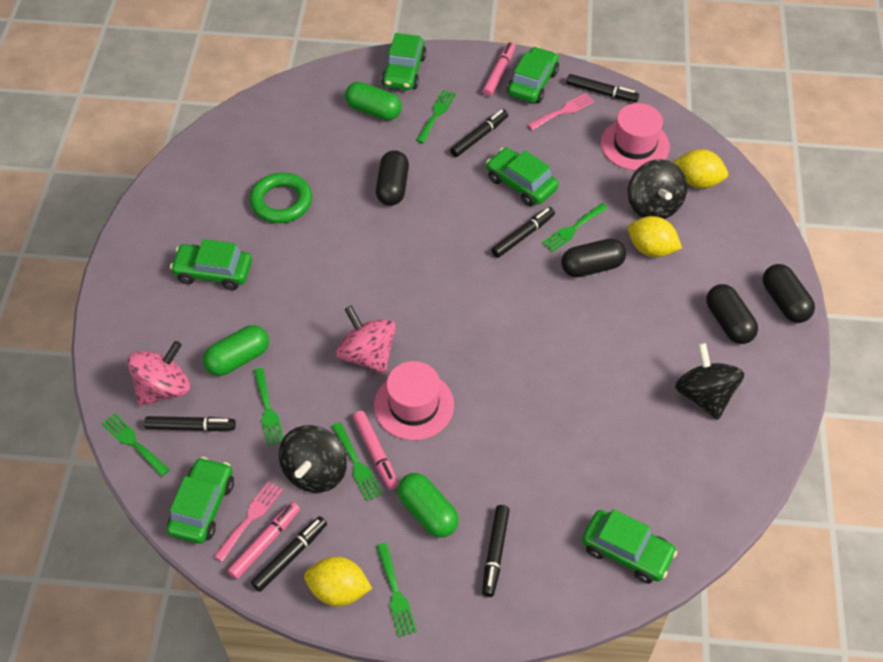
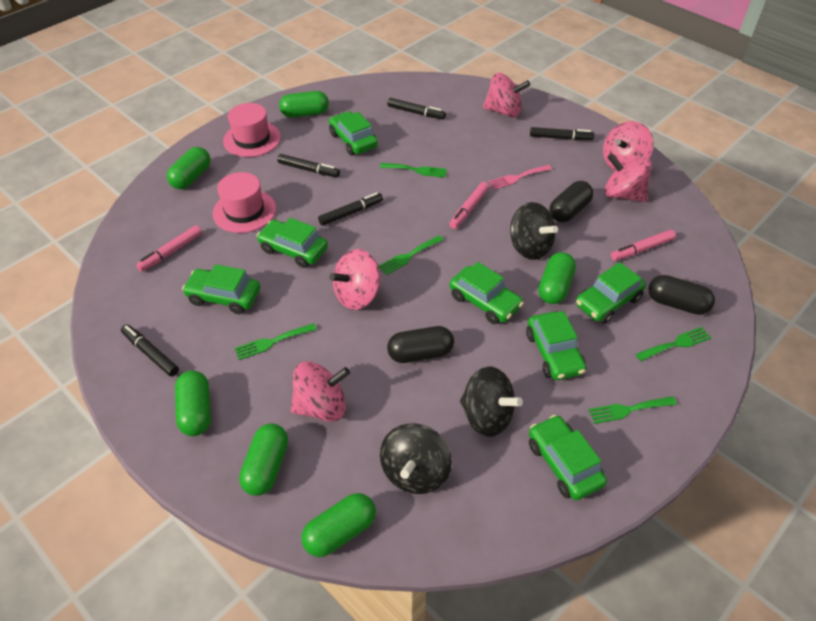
black capsule: [376,150,409,206] [561,238,626,277] [706,284,758,344] [763,264,815,323] = 4 -> [387,326,454,363] [549,181,593,222] [648,275,715,315] = 3
black marker: [144,416,236,431] [251,516,327,592] [450,109,508,157] [482,505,510,597] [491,207,555,258] [566,74,639,102] = 6 -> [121,324,179,377] [278,154,340,177] [318,192,383,226] [388,98,446,120] [530,127,595,140] = 5
green capsule: [203,325,269,376] [345,82,402,121] [397,473,459,537] = 3 -> [167,147,211,189] [175,370,211,436] [239,423,288,496] [279,91,329,118] [301,493,376,557] [538,252,576,304] = 6
green car: [167,457,234,544] [170,239,252,290] [381,33,426,90] [486,148,559,206] [507,47,559,103] [582,509,677,584] = 6 -> [182,264,260,314] [257,218,328,268] [329,111,378,156] [450,262,524,324] [526,311,586,380] [529,415,607,501] [576,262,646,324] = 7
green fork: [101,413,170,477] [253,368,283,446] [332,422,383,501] [377,543,417,637] [416,90,456,144] [542,203,608,252] = 6 -> [235,323,317,360] [378,235,444,275] [380,163,447,178] [589,396,677,424] [636,327,711,361] = 5
green ring: [250,172,312,223] = 1 -> none = 0
pink fork: [214,481,283,562] [528,93,594,130] = 2 -> [488,165,552,190] = 1
pink spinning top: [127,341,190,406] [336,306,396,374] = 2 -> [291,361,350,422] [330,249,380,310] [483,73,530,118] [603,121,654,171] [604,153,652,202] = 5
yellow lemon: [304,557,372,606] [628,216,682,257] [673,149,728,188] = 3 -> none = 0

